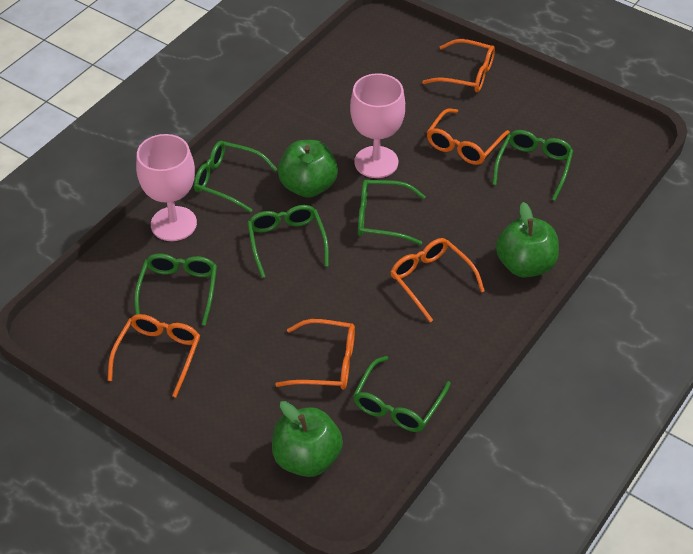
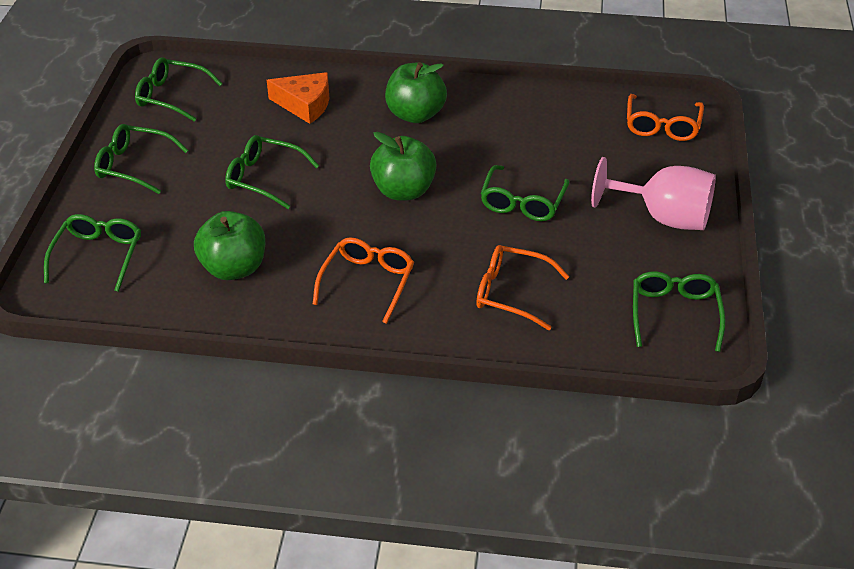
orange cheese: none = 0 -> [267,72,329,124] = 1
orange glasses: [108,314,200,398] [275,319,355,390] [391,238,485,322] [422,39,495,92] [427,108,510,165] = 5 -> [313,237,414,324] [476,245,570,330] [627,94,704,141] = 3
pink goblet: [136,134,197,241] [350,73,405,178] = 2 -> [591,157,716,230] = 1

